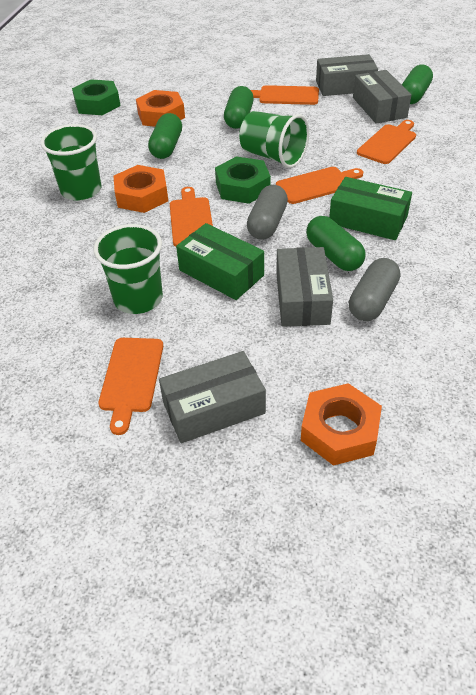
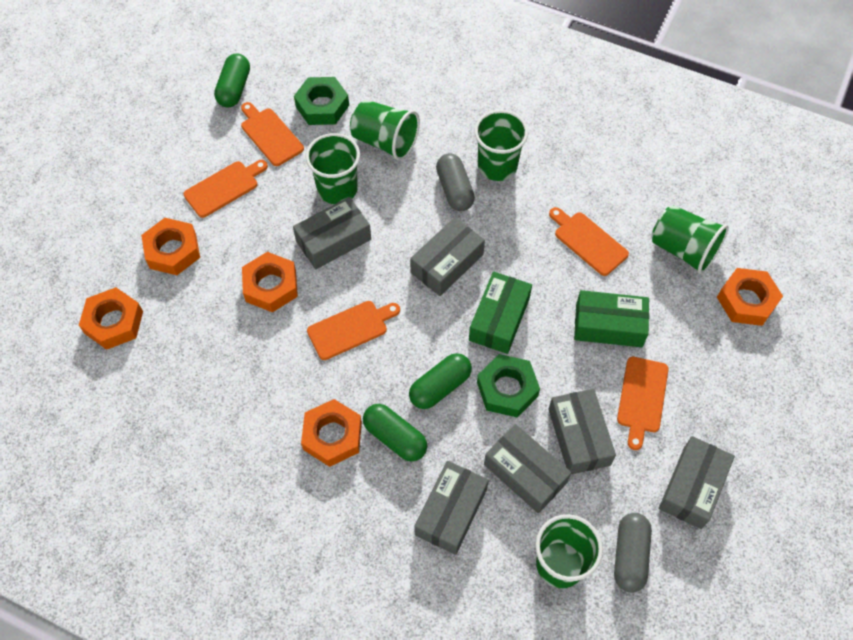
green capsule: [148,113,182,159] [224,86,254,129] [306,216,366,271] [402,65,433,104] = 4 -> [214,54,250,107] [363,404,427,461] [409,353,472,409] = 3
green cup: [40,124,102,201] [93,224,163,314] [239,111,309,168] = 3 -> [305,133,360,204] [350,100,420,160] [474,110,528,181] [535,514,603,588] [651,205,729,274] = 5
grey box: [159,351,266,443] [276,247,333,327] [316,54,378,96] [353,70,411,124] = 4 -> [293,197,371,269] [410,217,485,296] [414,461,489,555] [484,424,571,513] [548,389,616,474] [659,436,735,529] = 6
orange nut: [113,165,168,213] [136,90,185,127] [301,383,382,466] = 3 -> [79,287,143,350] [141,218,200,275] [242,252,298,312] [301,399,362,467] [717,268,783,326] = 5

